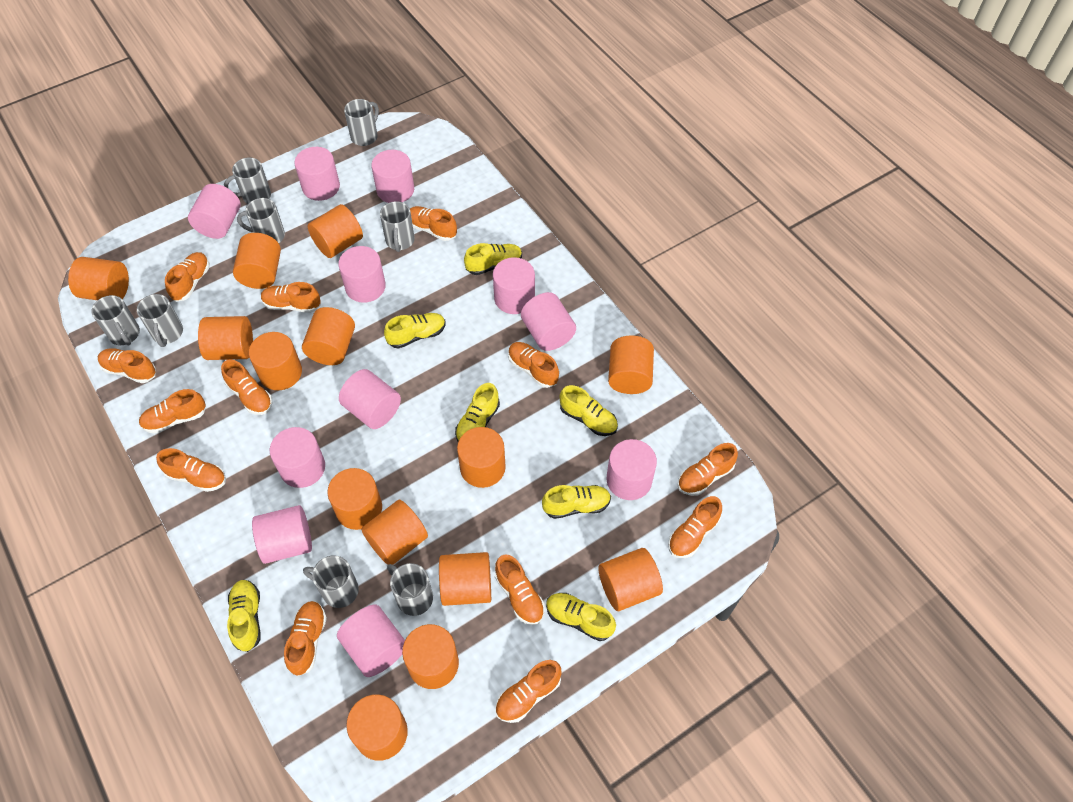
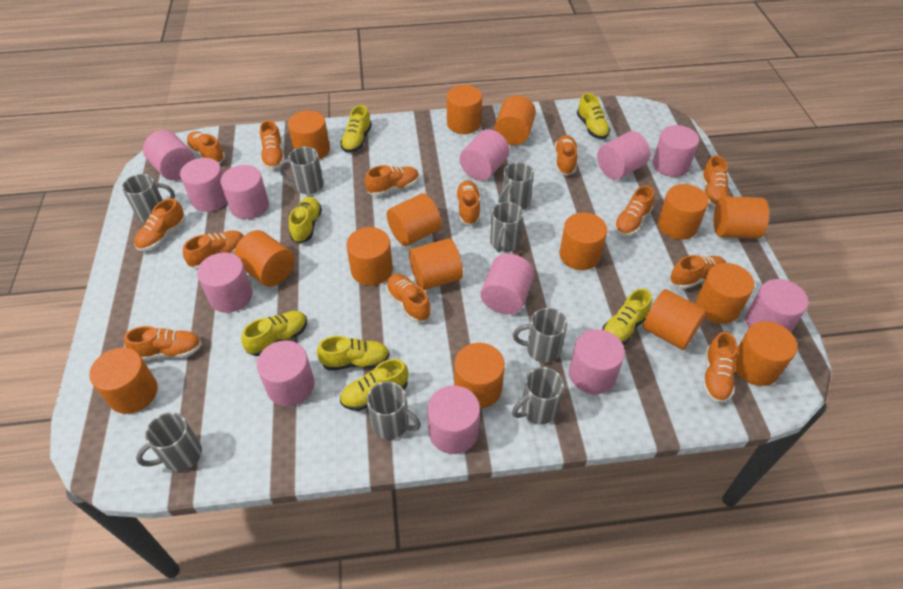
orange cylinder: [68,257,129,300] [198,316,253,360] [233,233,281,289] [249,332,302,390] [302,307,355,365] [308,204,363,258] [327,468,382,530] [346,694,408,761] [361,499,428,565] [402,624,459,689] [439,552,491,606] [457,427,506,488] [598,548,663,611] [608,335,654,394] = 14 -> [89,348,158,414] [234,230,294,287] [288,111,330,160] [346,227,393,286] [387,194,442,246] [409,238,463,290] [447,85,482,134] [454,343,505,409] [494,95,536,145] [559,213,607,270] [643,289,706,350] [658,184,709,240] [696,263,755,324] [714,196,769,239] [735,321,797,386] = 15
pink cylinder: [188,184,241,239] [252,505,312,564] [270,427,325,488] [294,147,340,201] [337,605,405,677] [338,246,386,303] [339,369,401,429] [371,150,414,203] [493,257,535,314] [521,292,576,351] [607,439,657,500] = 11 -> [143,130,195,181] [180,158,227,212] [197,252,253,313] [220,165,269,219] [257,341,315,406] [427,386,480,454] [460,129,509,181] [480,254,534,314] [569,329,625,394] [597,131,650,180] [653,125,699,177] [745,279,808,332] = 12

